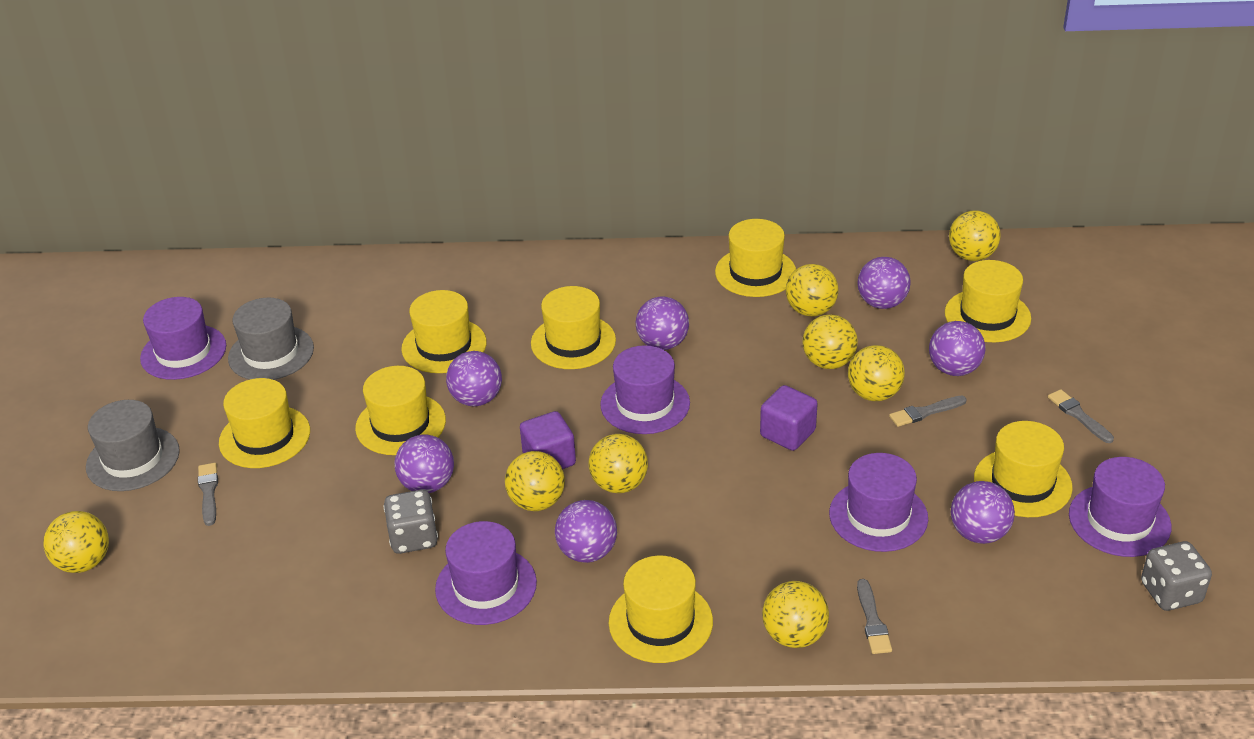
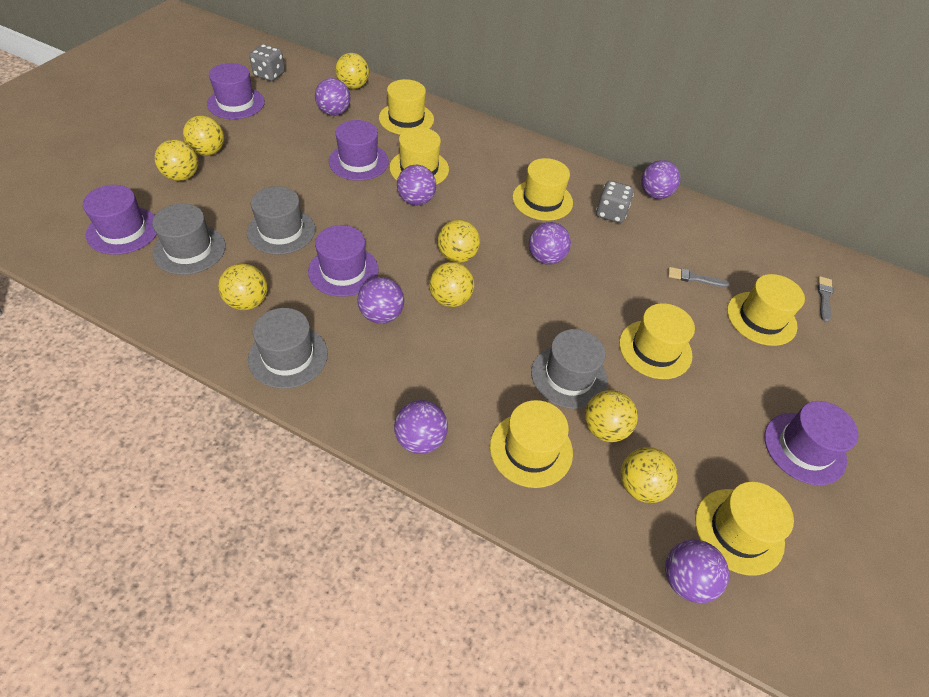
grey brush: [198,463,218,526] [857,579,892,654] [889,396,967,427] [1048,389,1114,443] = 4 -> [668,267,729,288] [818,276,833,323] = 2
grey hat: [86,400,180,491] [228,298,314,380] = 2 -> [152,204,226,275] [247,186,315,255] [248,308,328,389] [531,329,608,409] = 4
purple cube: [520,411,576,469] [760,385,818,451] = 2 -> none = 0
yellow hat: [219,378,310,468] [355,366,446,455] [401,290,487,373] [531,286,616,369] [609,556,713,663] [715,219,796,297] [945,260,1031,342] [974,421,1073,517] = 8 -> [379,79,434,135] [389,127,449,185] [490,400,573,488] [512,158,573,221] [619,303,695,379] [695,482,794,576] [727,274,805,346] = 7

